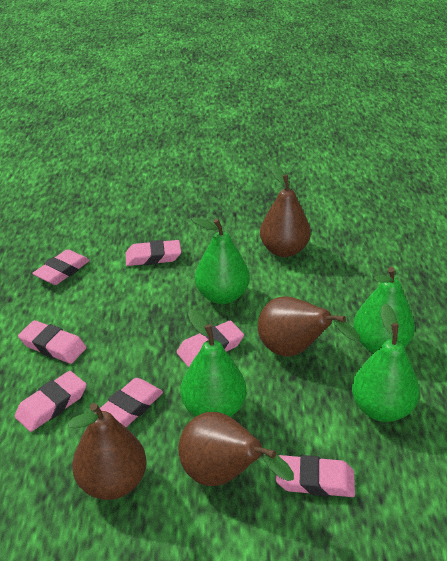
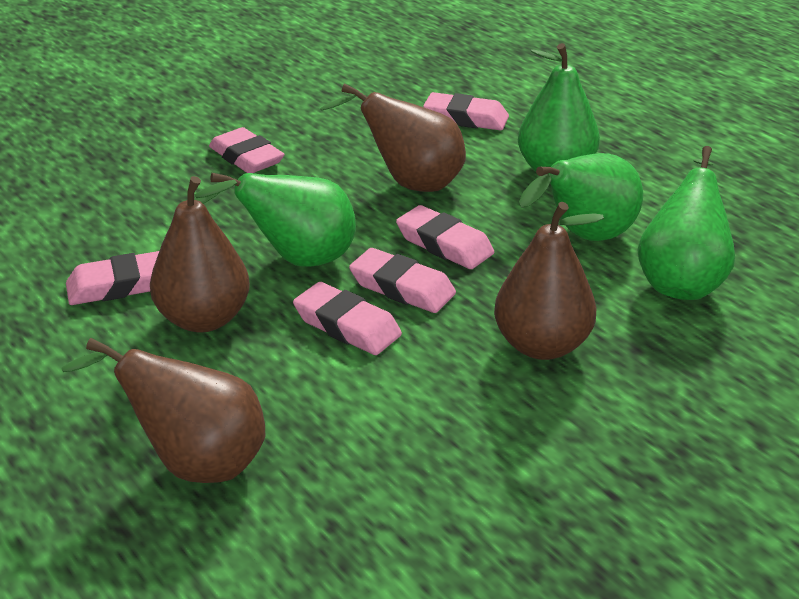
pink eraser: [15,371,87,432] [18,320,87,364] [32,249,90,285] [95,378,163,427] [125,240,181,266] [177,321,244,367] [276,455,355,497] = 7 -> [66,251,159,305] [209,127,285,173] [293,282,402,355] [349,248,456,313] [396,205,494,269] [423,92,509,130] = 6

